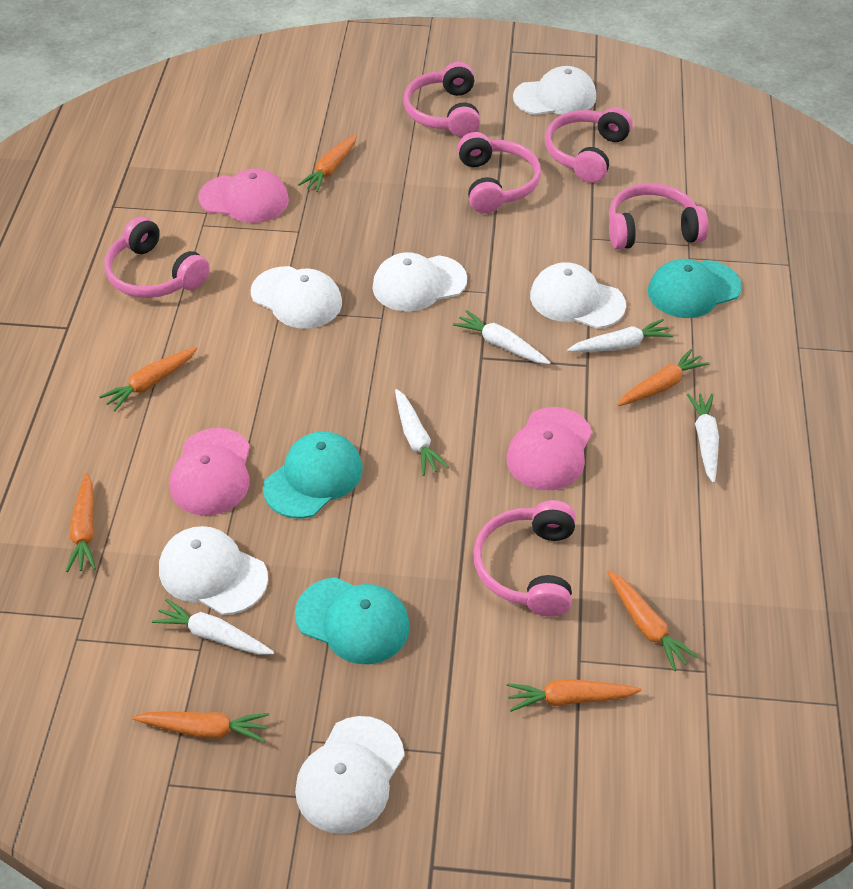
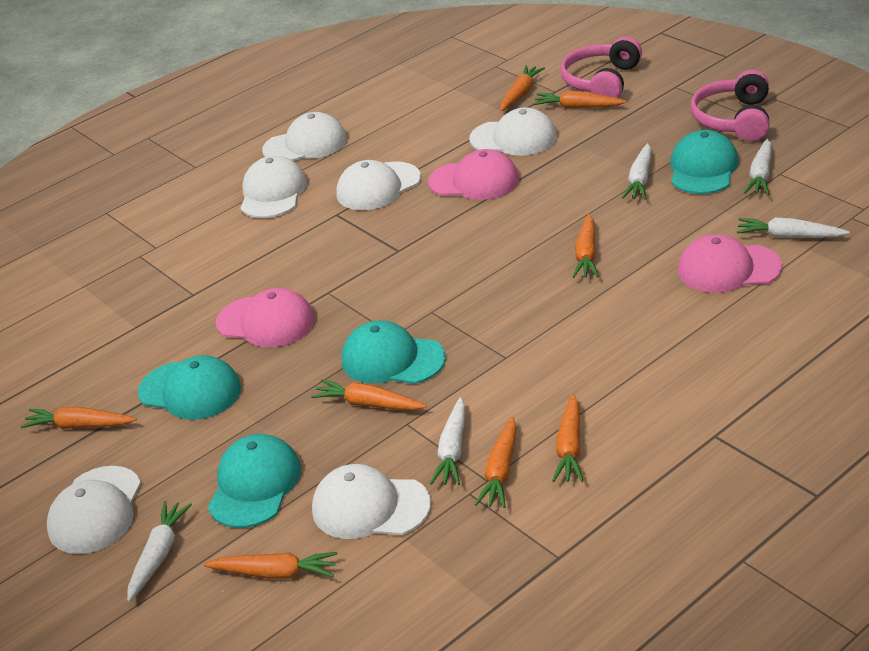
orange carrot: [66,473,96,572] [99,347,198,411] [132,711,269,742] [298,134,357,192] [507,679,641,712] [607,570,698,671] [617,349,709,406] = 7 -> [20,407,137,429] [203,552,338,579] [311,379,427,410] [475,416,517,508] [500,65,545,111] [533,91,627,108] [552,394,583,482] [573,214,599,278] = 8
pink headphones: [104,216,210,298] [403,62,480,137] [458,132,541,213] [473,500,576,617] [545,107,632,183] [609,183,708,250] = 6 -> [560,36,642,98] [690,70,769,141] = 2
turquoise cap: [263,431,363,519] [295,577,410,664] [648,259,742,318] = 3 -> [138,355,241,420] [208,434,301,528] [342,320,446,384] [670,130,739,194] = 4

